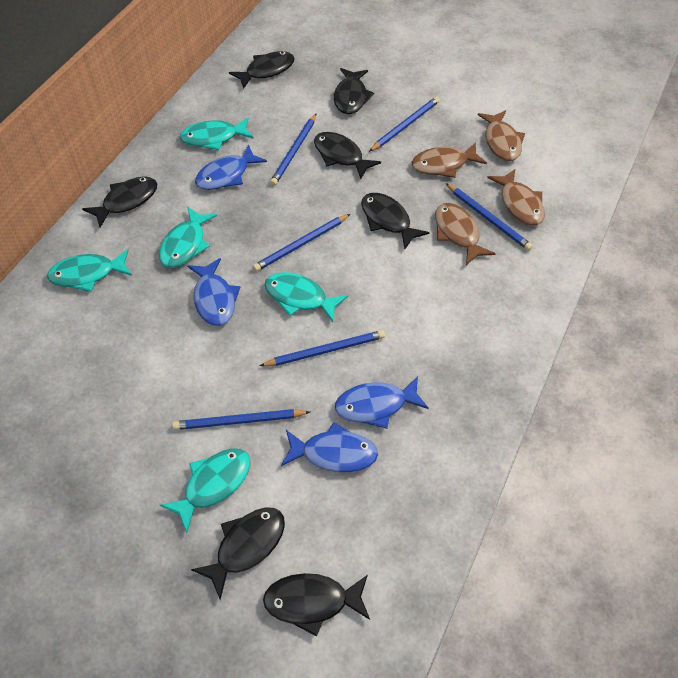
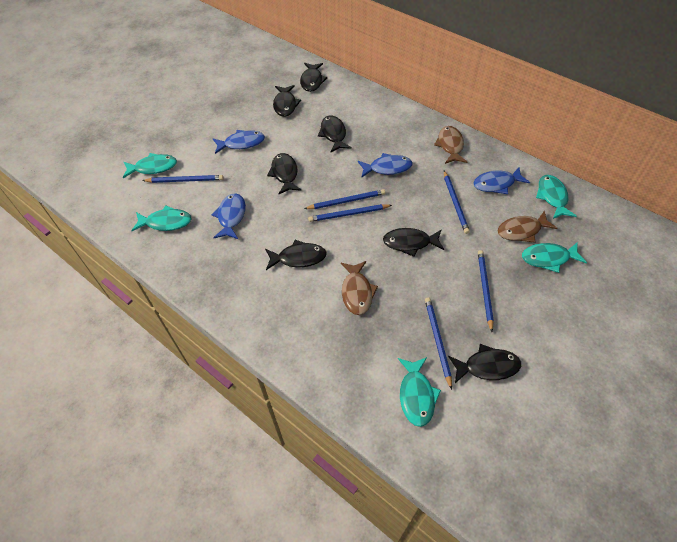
brown fish: [412,142,487,178] [435,203,496,265] [478,110,525,161] [487,169,545,226] = 4 -> [341,261,378,315] [434,126,467,164] [497,210,558,243] = 3

